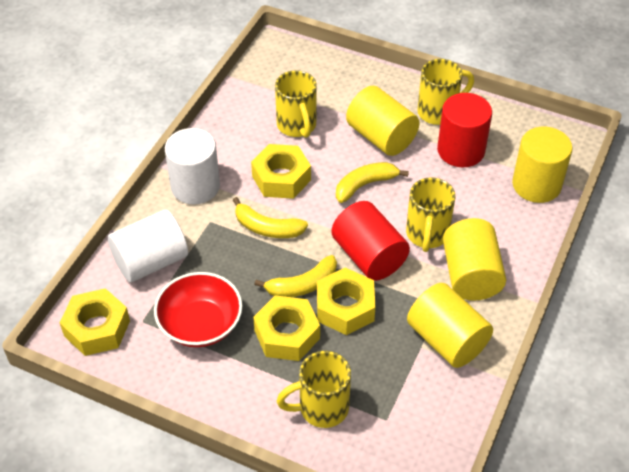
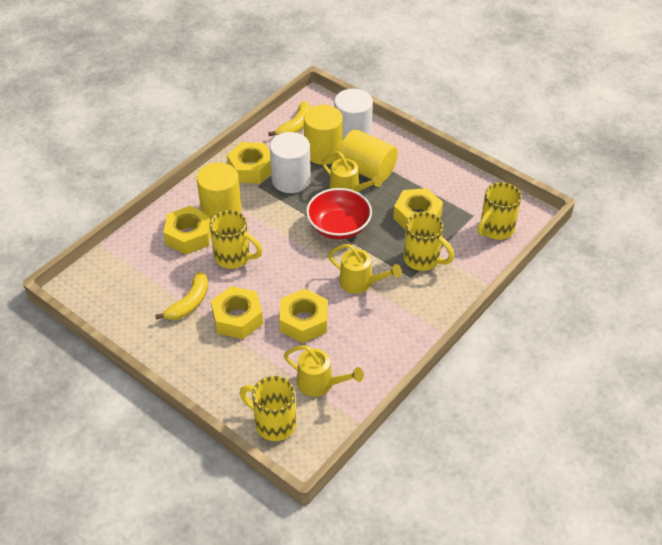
red cylinder: [331,201,410,281] [437,93,492,167] = 2 -> none = 0
yellow banana: [233,197,308,238] [254,255,337,297] [336,162,409,203] = 3 -> [155,272,208,320] [268,101,311,136] = 2
yellow cylinder: [346,86,419,156] [407,283,493,368] [443,218,506,301] [512,127,573,203] = 4 -> [197,163,242,219] [304,105,343,165] [338,129,398,182] = 3
yellow nut: [60,288,130,356] [251,144,311,199] [253,295,320,361] [317,268,375,335] = 4 -> [163,206,211,255] [211,286,263,339] [227,142,271,184] [279,289,328,343] [393,188,443,230] = 5
yellow watering can: none = 0 -> [284,345,364,397] [322,151,382,193] [328,244,402,294] = 3

